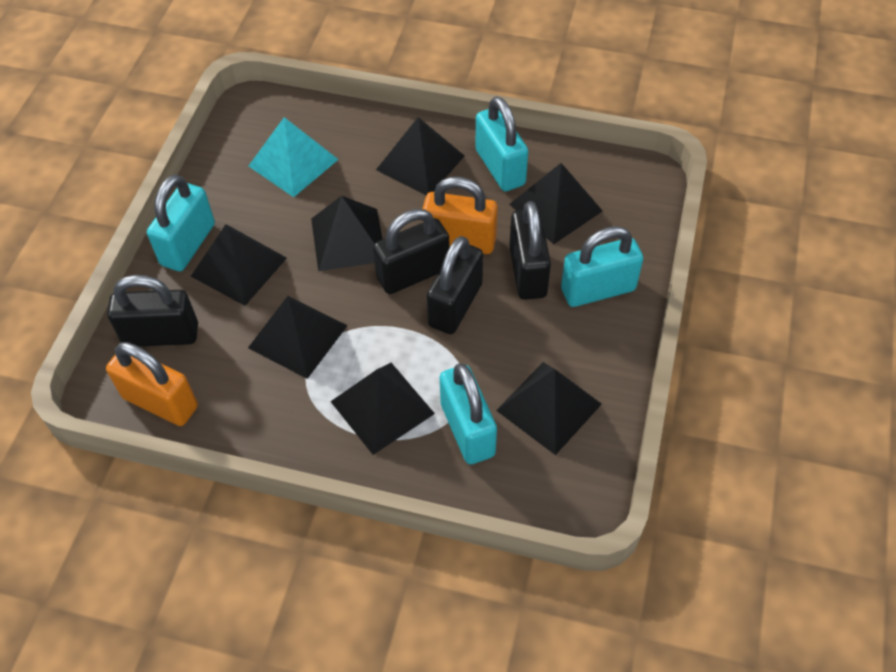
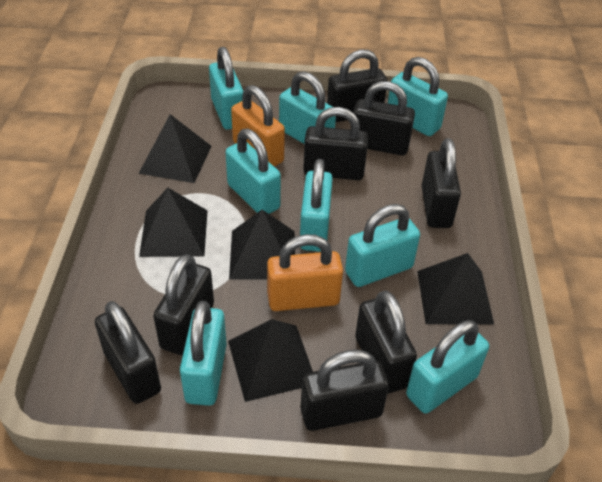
black padlock: [107,275,198,347] [373,209,449,294] [427,236,483,334] [509,201,551,300] = 4 -> [95,301,161,404] [153,254,214,355] [301,350,389,431] [303,107,368,180] [327,50,387,122] [353,81,415,155] [355,291,417,394] [422,138,461,228] = 8
black pyramid: [191,224,287,306] [248,296,348,379] [311,196,382,271] [330,363,435,455] [376,117,465,195] [496,362,602,455] [509,163,603,245] = 7 -> [138,114,212,183] [139,188,208,257] [228,319,313,402] [229,210,295,279] [417,253,494,325] = 5
turquoise padlock: [147,174,215,271] [440,363,497,464] [475,96,528,191] [561,226,643,307] = 4 -> [180,301,227,406] [209,47,243,130] [225,129,281,214] [279,71,336,144] [300,159,333,252] [345,204,420,287] [388,57,448,136] [406,320,489,414] = 8
turquoise pyramid: [249,117,339,197] = 1 -> none = 0

